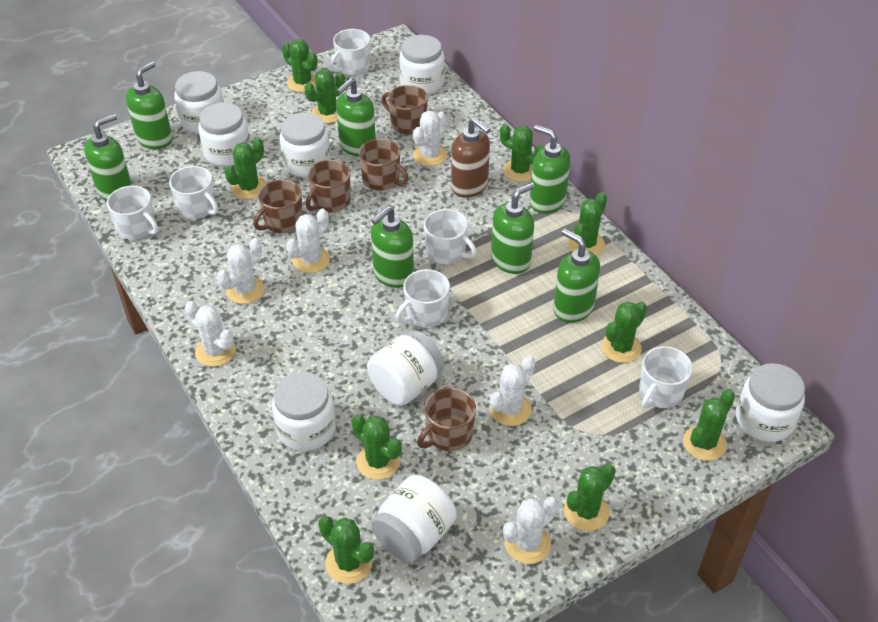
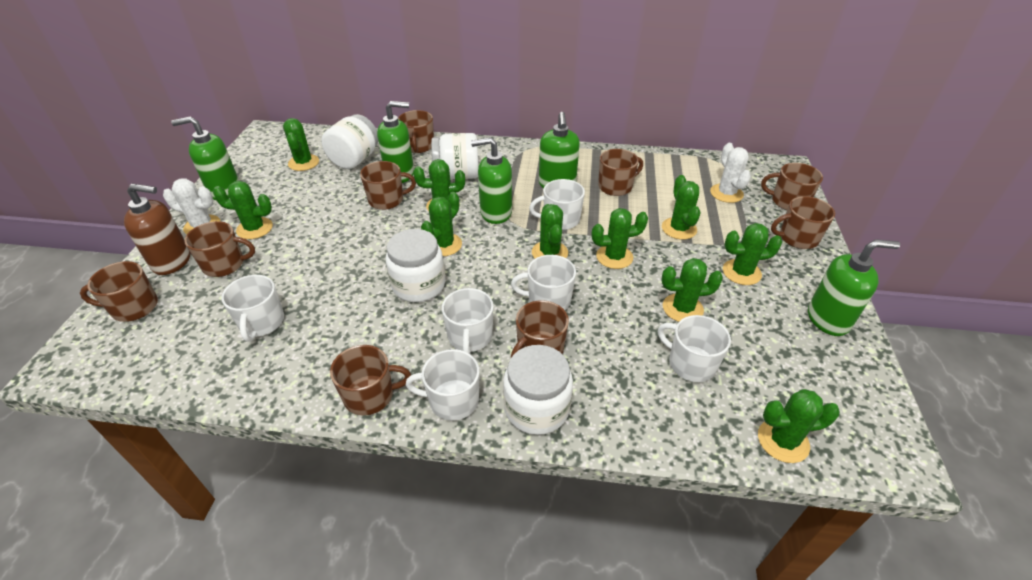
brown mug: [253,180,303,233] [305,160,350,213] [359,139,408,191] [382,85,428,134] [417,387,476,451] = 5 -> [80,261,158,322] [184,221,255,277] [330,345,411,415] [360,161,416,210] [398,110,434,153] [511,300,569,358] [598,149,643,196] [761,163,823,210] [771,196,835,249] = 9
green soap dispenser: [84,114,132,201] [126,61,173,149] [336,78,376,157] [371,206,414,288] [491,182,535,274] [530,125,571,214] [553,229,600,323] = 7 -> [171,116,239,200] [377,101,414,183] [471,137,512,224] [539,112,580,188] [808,239,900,336] = 5
white cactus: [185,301,236,367] [217,238,264,304] [286,209,330,273] [413,110,447,166] [489,355,535,426] [503,497,558,564] = 6 -> [163,178,220,234] [710,143,751,203] = 2
white jar: [174,71,224,133] [198,102,251,166] [272,372,336,451] [280,113,331,177] [367,330,444,406] [371,475,457,562] [399,35,445,94] [736,363,805,442] = 8 -> [321,114,378,169] [386,229,445,302] [431,133,479,179] [503,345,573,435] = 4

